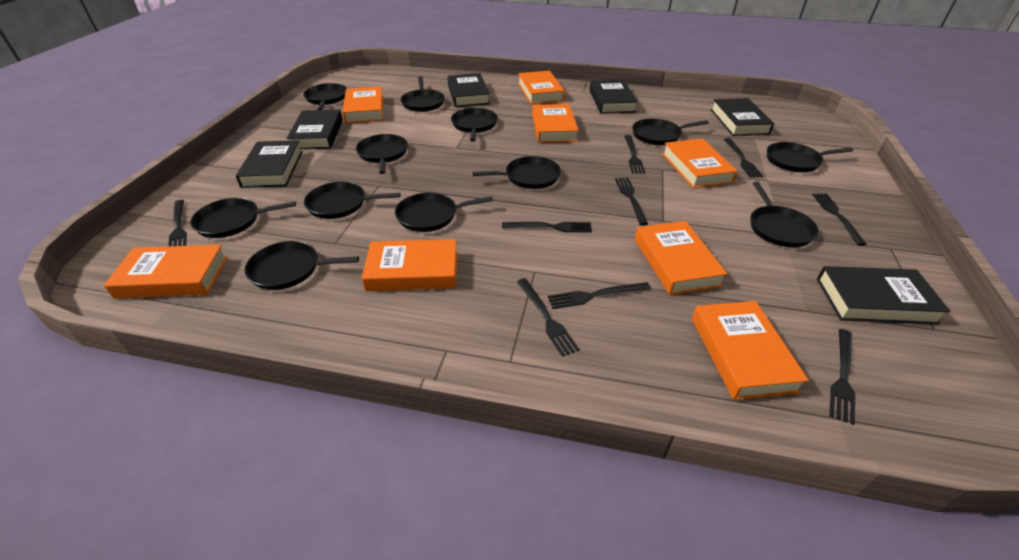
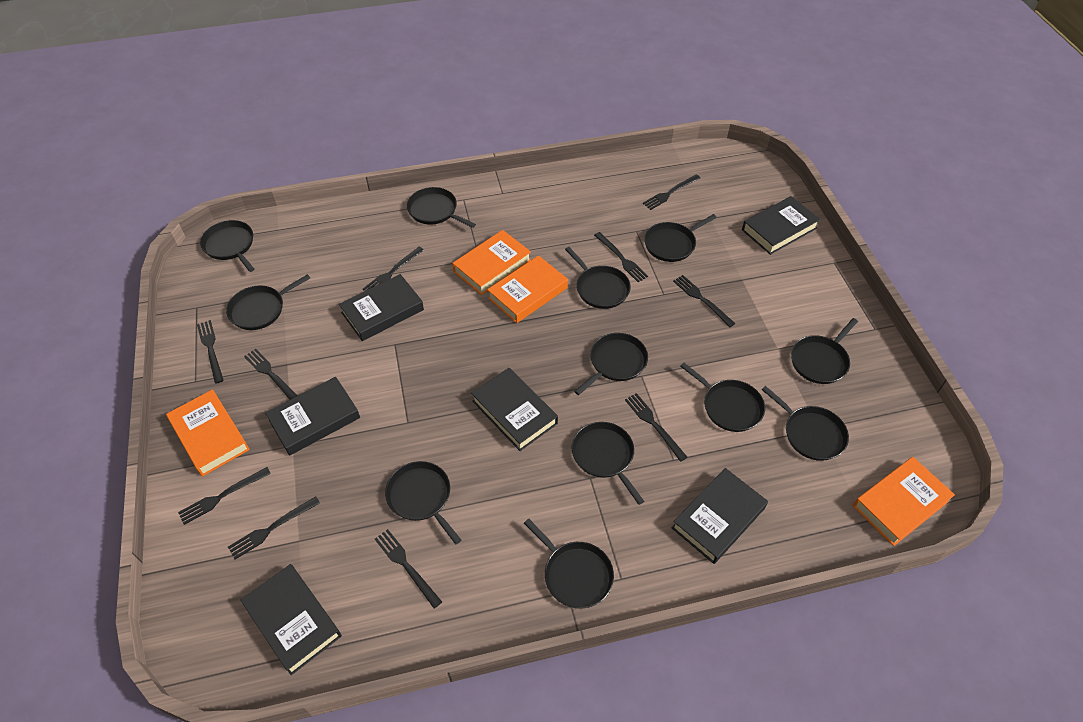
black fork: [168,200,187,246] [502,222,592,233] [517,278,580,357] [548,282,651,309] [615,178,648,226] [624,135,645,174] [724,138,763,178] [812,193,867,246] [830,329,855,425] = 9 -> [178,467,271,525] [197,320,224,384] [228,496,320,559] [244,349,298,400] [363,247,424,291] [375,529,442,608] [594,232,648,282] [625,393,687,462] [643,175,700,210] [673,275,735,327] = 10
orange book: [104,245,228,298] [343,87,383,123] [362,239,457,291] [518,71,565,104] [532,104,579,143] [635,221,728,295] [662,138,738,188] [692,301,809,400] = 8 -> [166,389,250,476] [452,230,531,295] [487,255,568,323] [853,457,955,546] = 4

